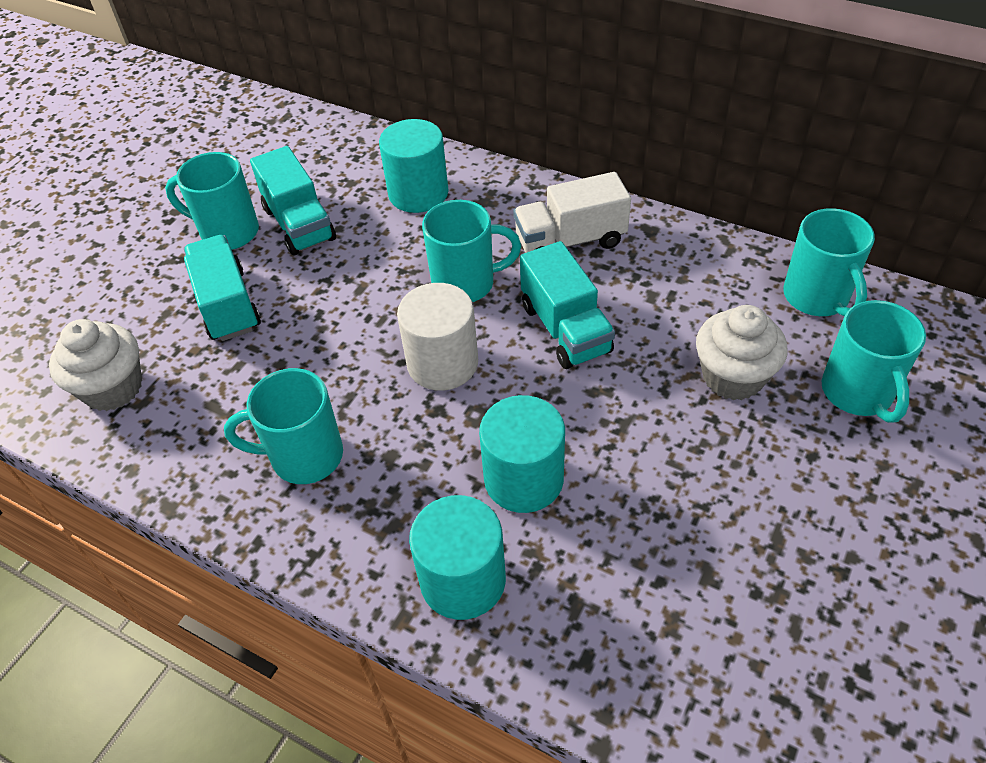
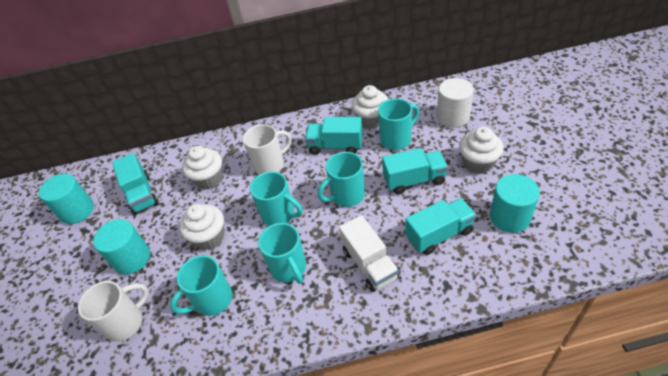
turquoise truck: [184,235,261,341] [250,146,336,255] [520,241,615,369] = 3 -> [112,153,159,214] [305,117,363,155] [382,148,448,194] [405,198,477,255] = 4
white cupcake: [49,319,142,411] [696,305,787,400] = 2 -> [179,204,224,250] [182,146,222,190] [352,85,389,129] [459,127,504,174] = 4
white mug: none = 0 -> [78,281,149,342] [243,124,292,175] = 2

